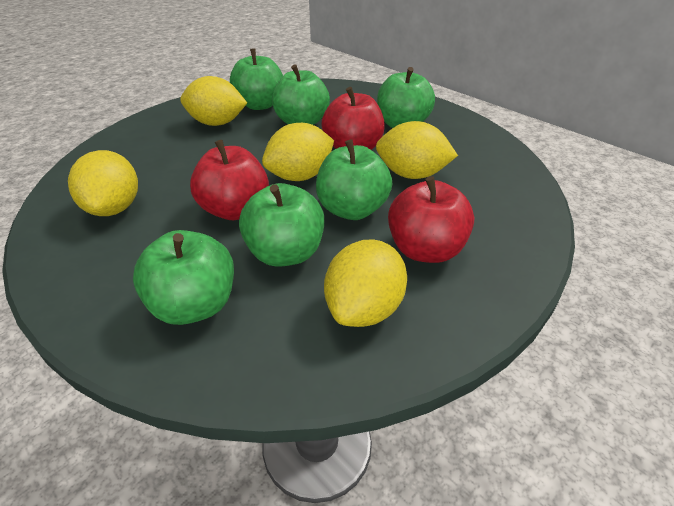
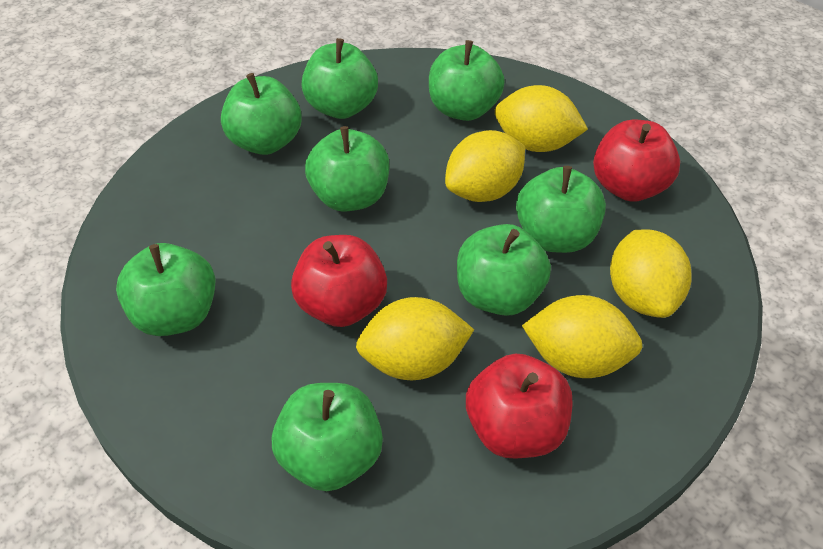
green apple: [133,230,234,325] [230,48,283,110] [239,183,324,267] [272,64,330,125] [316,139,392,220] [377,67,435,128] = 6 -> [116,243,216,336] [221,73,301,155] [272,383,383,491] [301,38,378,119] [305,126,389,212] [429,40,505,121] [457,224,551,316] [516,166,606,253] = 8

